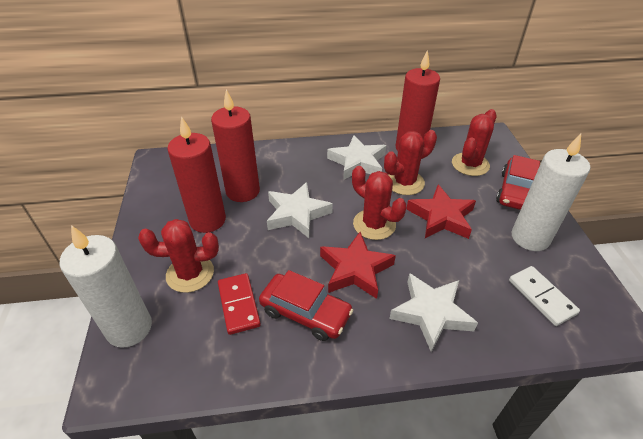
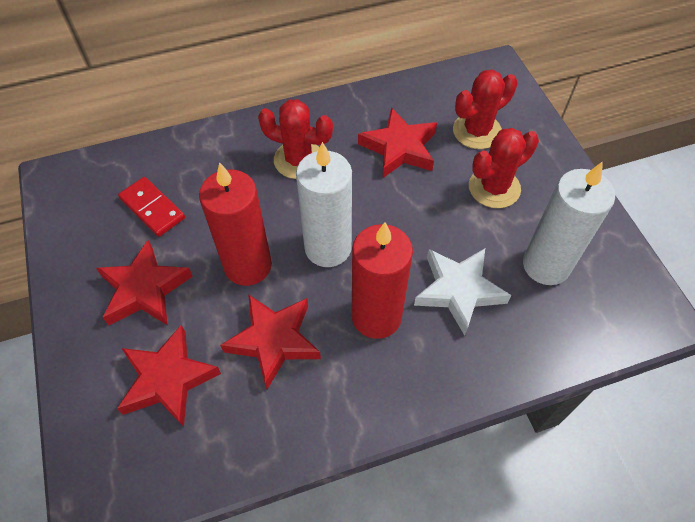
red cactus: [138,219,219,293] [352,166,407,240] [384,130,437,195] [452,109,497,176] = 4 -> [258,99,333,179] [453,70,518,149] [469,128,539,208] = 3
red candle: [167,116,226,233] [211,89,260,202] [395,50,440,151] = 3 -> [199,162,272,286] [352,222,413,339] = 2
red car: [259,270,353,341] [496,155,540,210] = 2 -> none = 0
red star: [320,232,396,299] [406,185,476,239] = 2 -> [96,240,193,325] [117,325,221,427] [220,294,321,389] [358,107,437,178] = 4
white domino: [509,266,580,326] = 1 -> none = 0
white star: [267,182,333,238] [327,135,386,180] [389,273,478,352] = 3 -> [414,248,511,336] = 1

